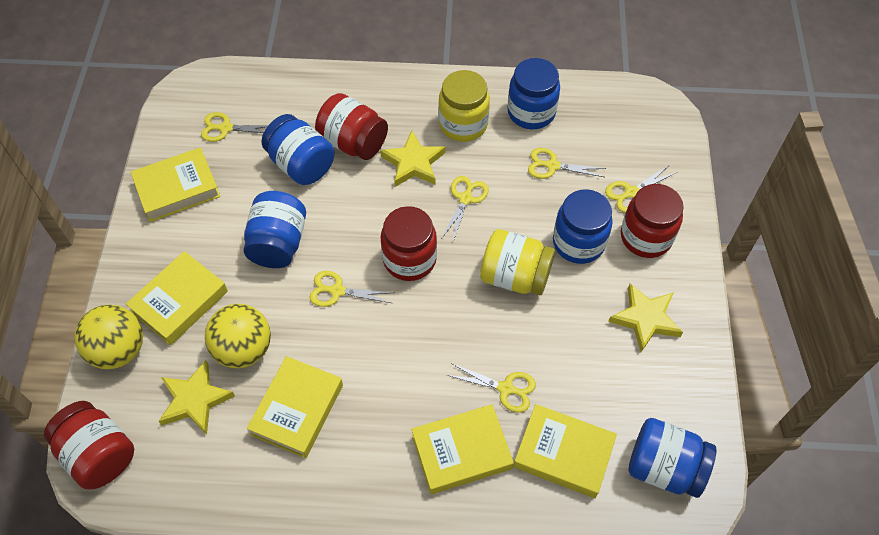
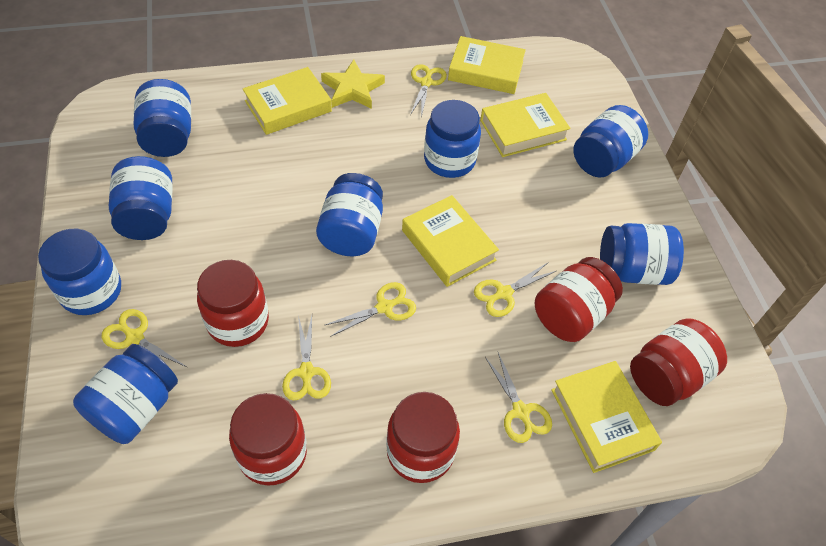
blue jar: [243,191,306,268] [262,114,335,185] [507,58,560,129] [553,189,613,264] [628,418,717,498] = 5 -> [38,229,121,315] [73,344,178,444] [109,156,173,240] [134,79,191,157] [316,173,383,256] [424,100,481,178] [573,105,648,178] [600,223,684,285] = 8
red jar: [44,401,134,490] [315,93,388,160] [381,206,437,281] [621,184,684,258] = 4 -> [197,260,269,347] [229,393,307,485] [386,392,460,483] [535,257,623,342] [630,318,727,406] = 5
yellow ball: [74,305,143,369] [205,304,271,368] = 2 -> none = 0
yellow jar: [438,70,490,142] [480,229,555,295] = 2 -> none = 0
yellow star: [159,360,235,435] [380,130,445,187] [608,284,683,352] = 3 -> [321,60,385,109] = 1

